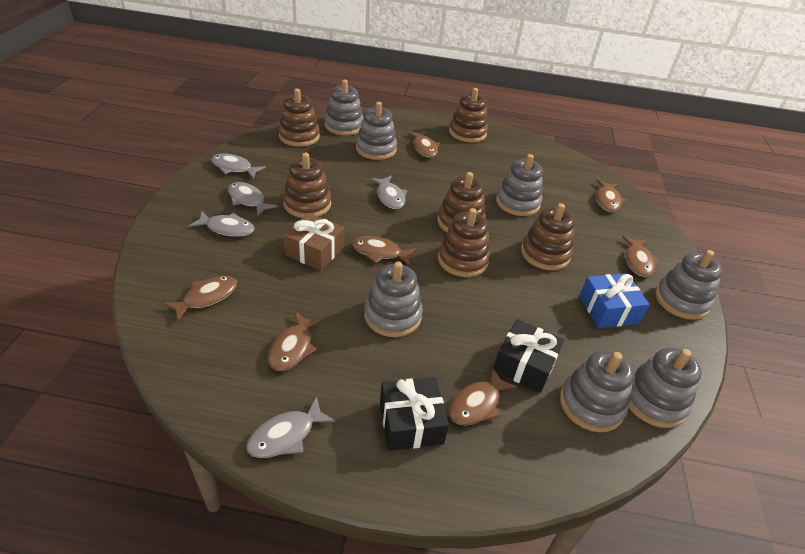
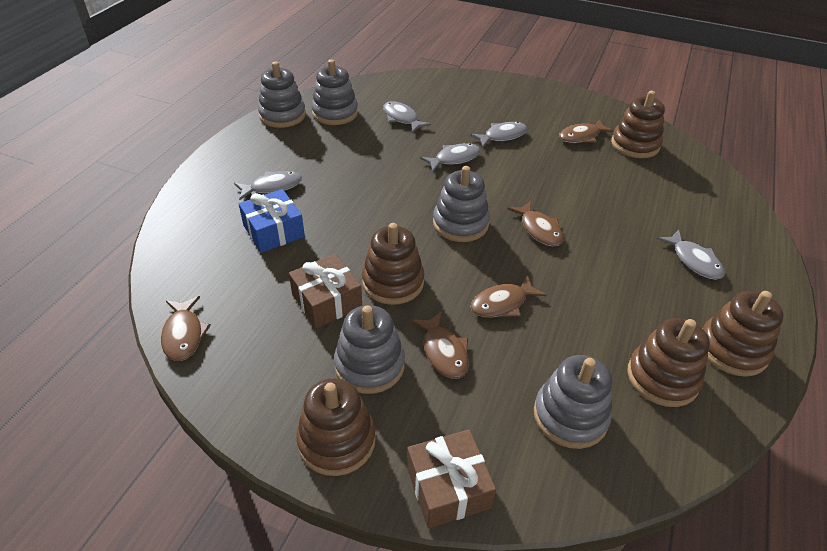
black gift: [380,377,449,451] [493,319,564,393] = 2 -> none = 0
brown fish: [163,276,237,322] [268,312,323,371] [352,236,416,266] [408,131,440,157] [449,367,517,425] [596,180,627,212] [623,236,660,277] = 7 -> [161,296,211,361] [411,312,469,379] [471,275,546,318] [508,201,564,247] [559,119,614,143] = 5
brown gift: [283,213,344,271] = 1 -> [289,254,362,328] [407,430,496,528] = 2
brown stacking toy: [278,89,320,147] [283,153,331,218] [437,172,486,232] [438,208,490,277] [449,88,488,143] [521,203,575,270] = 6 -> [296,378,376,476] [362,223,424,305] [611,91,665,158] [627,318,710,407] [703,291,783,377] = 5
grey stacking toy: [325,79,364,135] [356,102,397,160] [364,261,423,337] [496,154,543,216] [560,350,634,432] [629,347,702,428] [655,250,722,320] = 7 -> [258,62,306,128] [311,60,358,125] [334,305,405,394] [433,166,490,242] [534,355,612,449] = 5

